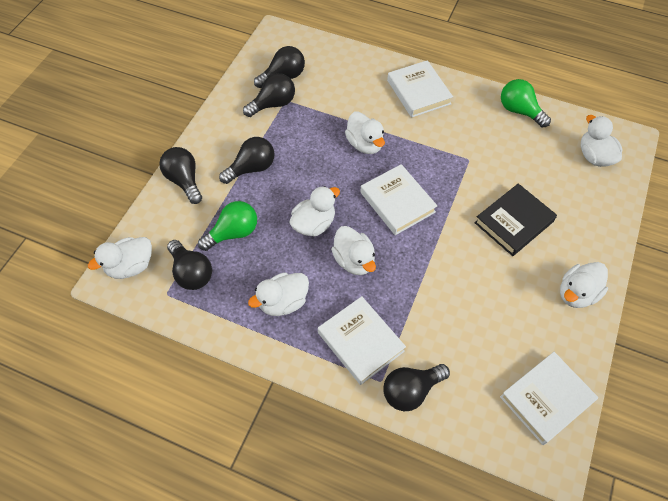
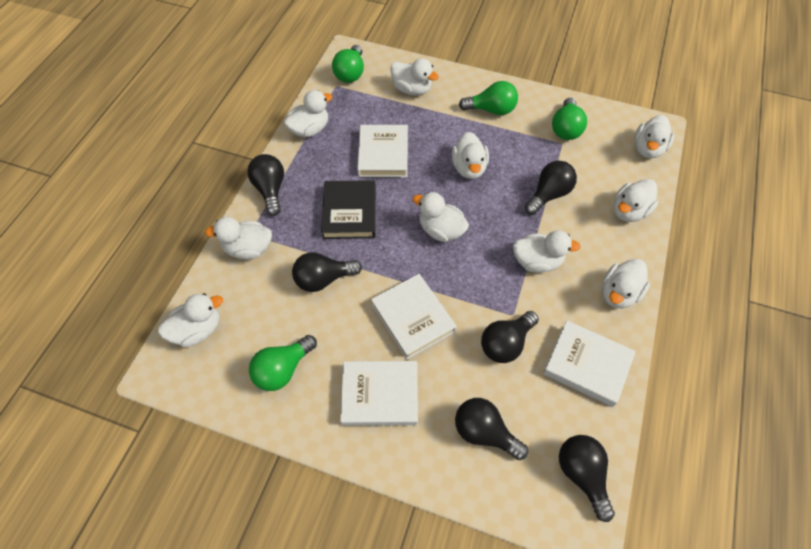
green light bulb: [198,201,257,251] [501,79,551,128] = 2 -> [249,335,317,391] [332,45,364,83] [459,81,518,115] [552,98,587,140] = 4
white duck: [88,237,152,279] [248,272,309,316] [290,186,340,236] [331,226,376,275] [345,112,385,154] [560,262,608,308] [580,115,623,167] = 7 -> [158,293,223,347] [205,217,272,259] [284,90,332,137] [390,58,439,96] [413,192,469,242] [452,132,489,179] [513,230,581,273] [602,259,650,308] [614,179,658,222] [635,115,674,158] = 10

